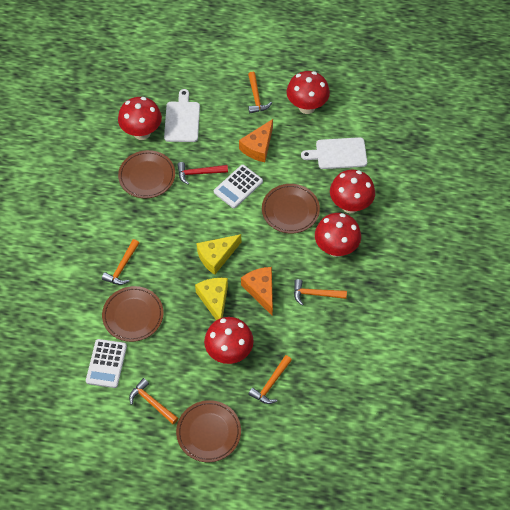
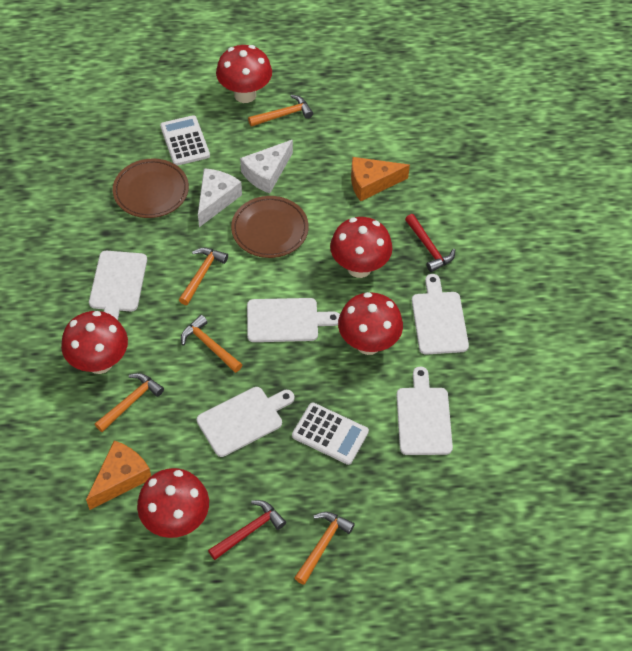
brown plate: [102,286,164,342] [118,150,175,198] [176,400,241,462] [262,184,320,233] = 4 -> [113,159,189,218] [231,196,309,258] = 2
red hammer: [177,162,228,185] = 1 -> [208,500,286,560] [405,214,455,272] = 2
white cheese: none = 0 -> [198,168,242,227] [240,140,293,193] = 2
white cutting board: [164,89,200,142] [301,137,367,169] = 2 -> [89,251,147,320] [197,387,294,457] [247,298,340,342] [396,367,453,455] [412,274,469,355] = 5
yellow cheese: [195,278,228,320] [196,234,241,275] = 2 -> none = 0

